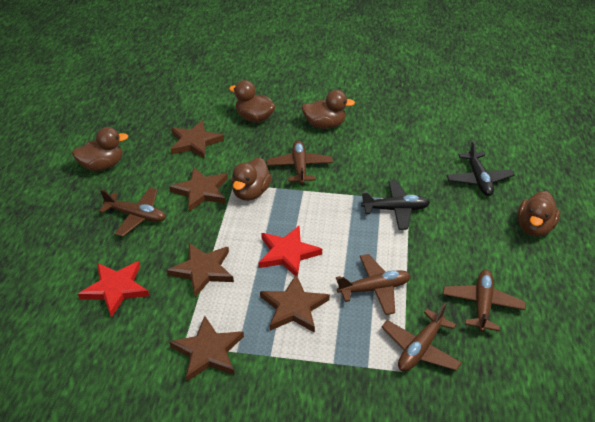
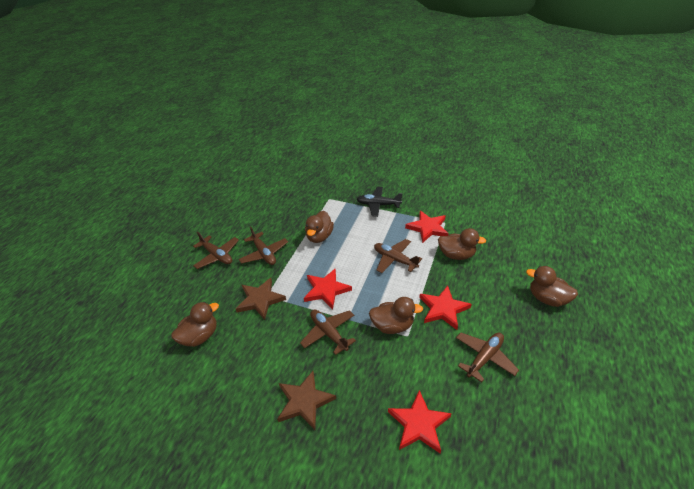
black plane: [361,181,430,230] [446,141,515,196] = 2 -> [357,187,403,217] = 1
brown star: [167,243,234,297] [169,167,228,212] [169,316,244,382] [170,120,224,158] [260,275,330,333] = 5 -> [236,278,286,320] [277,371,336,430] = 2
red star: [78,261,149,317] [259,226,322,277] = 2 -> [304,269,352,309] [388,390,452,453] [405,211,449,243] [419,286,472,330] = 4

